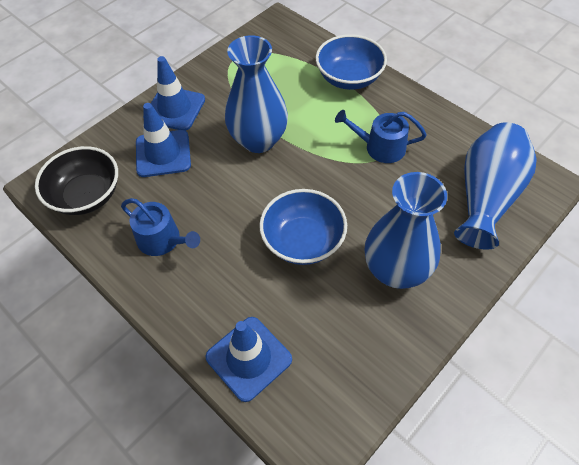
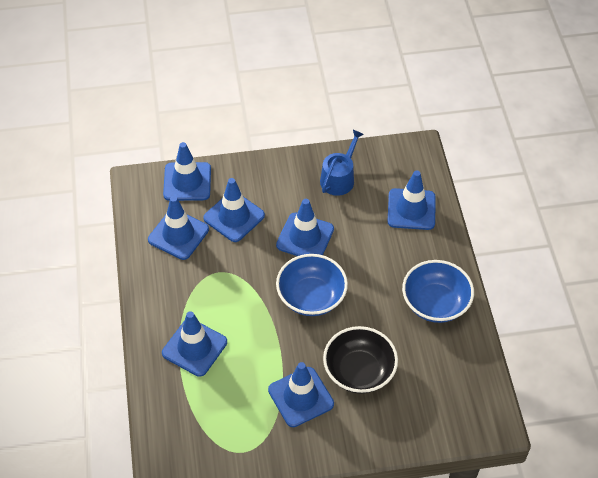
blue traffic cone: [136,103,191,177] [143,56,205,131] [206,317,292,402] = 3 -> [148,196,209,260] [162,311,227,377] [163,142,211,201] [203,178,265,242] [268,362,334,427] [276,199,334,256] [388,170,436,230] = 7
blue vase: [225,35,288,153] [365,172,447,289] [454,122,537,250] = 3 -> none = 0
blue watering can: [121,198,200,256] [335,110,427,163] = 2 -> [320,130,364,196] = 1

